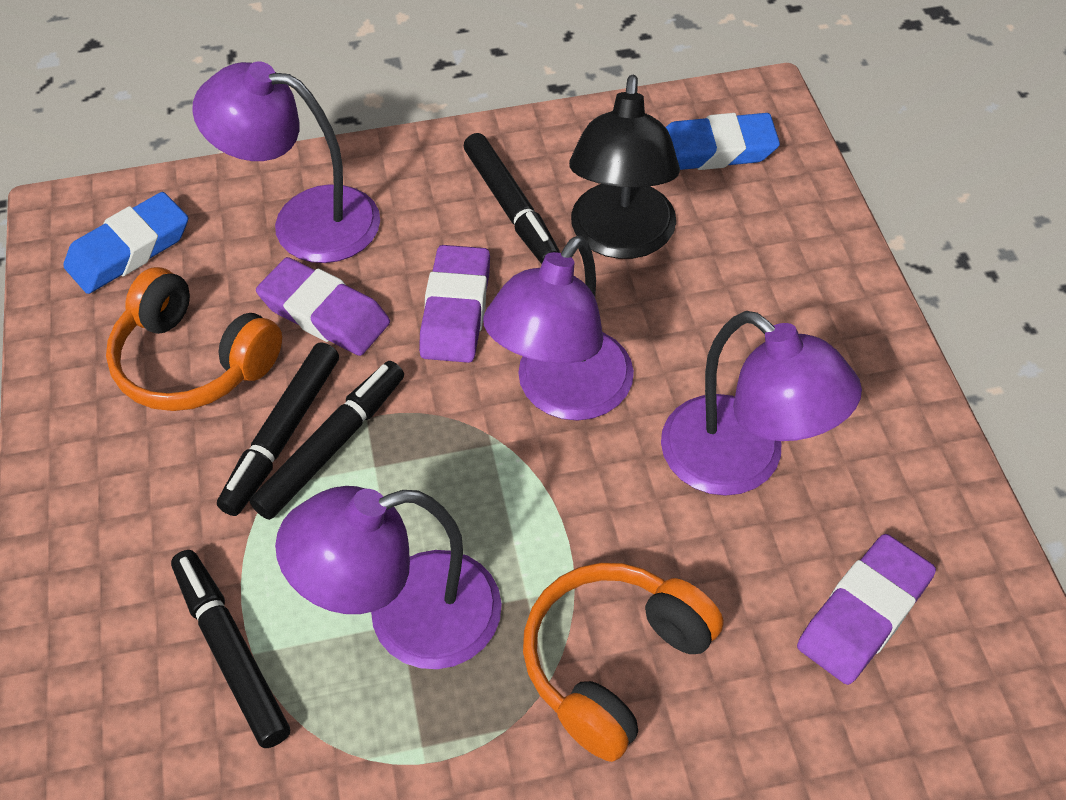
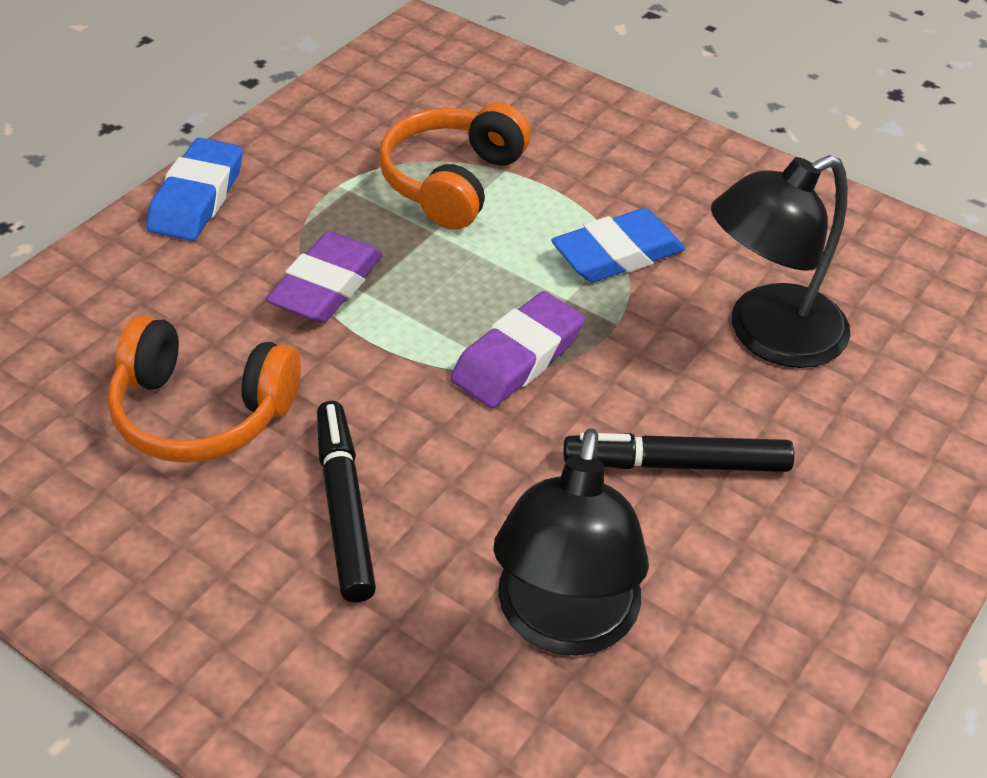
black lamp: [569,75,680,259] = 1 -> [493,428,649,656] [711,155,850,368] = 2
black marker: [171,550,290,748] [217,342,339,516] [250,361,404,520] [464,133,560,264] = 4 -> [317,401,376,602] [563,433,795,472] = 2
purple eraser: [256,257,390,356] [419,245,490,363] [797,534,936,685] = 3 -> [266,231,383,323] [450,291,585,408] = 2
purple lamp: [192,61,380,263] [275,486,502,669] [483,236,634,421] [661,311,862,496] = 4 -> none = 0

